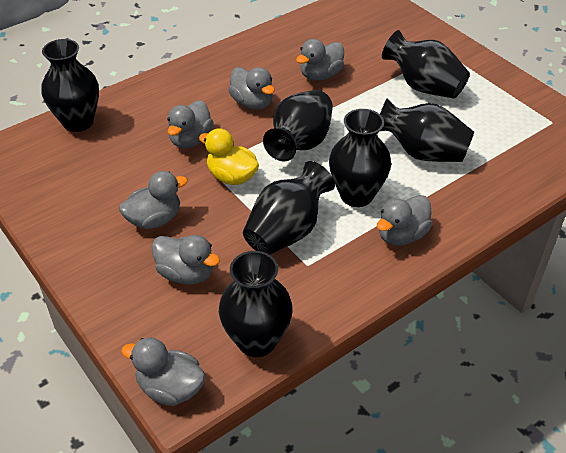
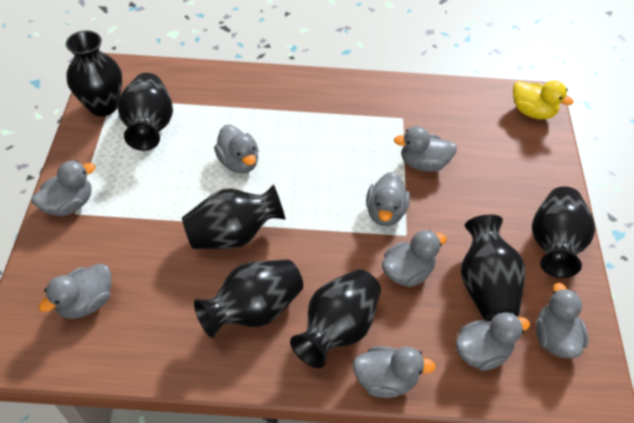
grey duck: [119,171,188,229] [121,337,205,406] [152,235,220,285] [167,100,214,148] [228,67,275,110] [296,39,344,81] [377,195,432,246] = 7 -> [32,160,95,216] [39,263,111,319] [214,125,259,174] [353,346,436,398] [366,172,410,226] [382,230,447,287] [394,126,457,172] [456,313,530,371] [536,283,589,359] = 9

